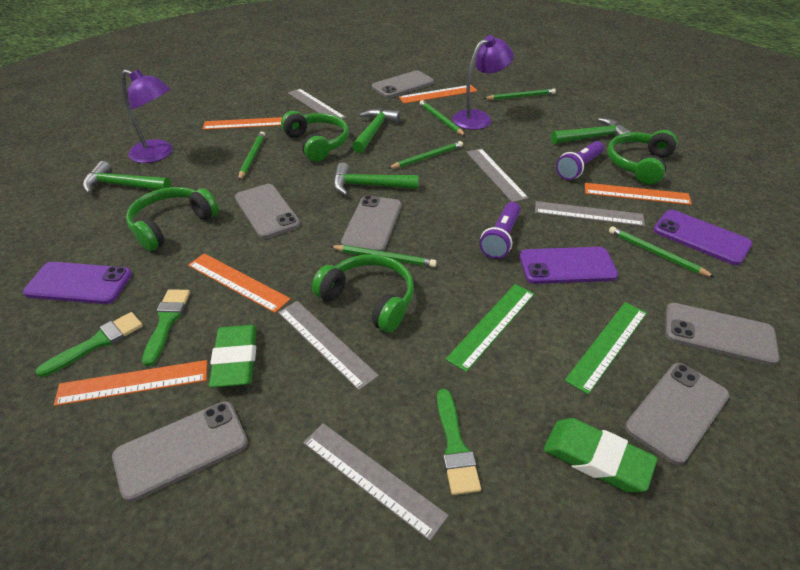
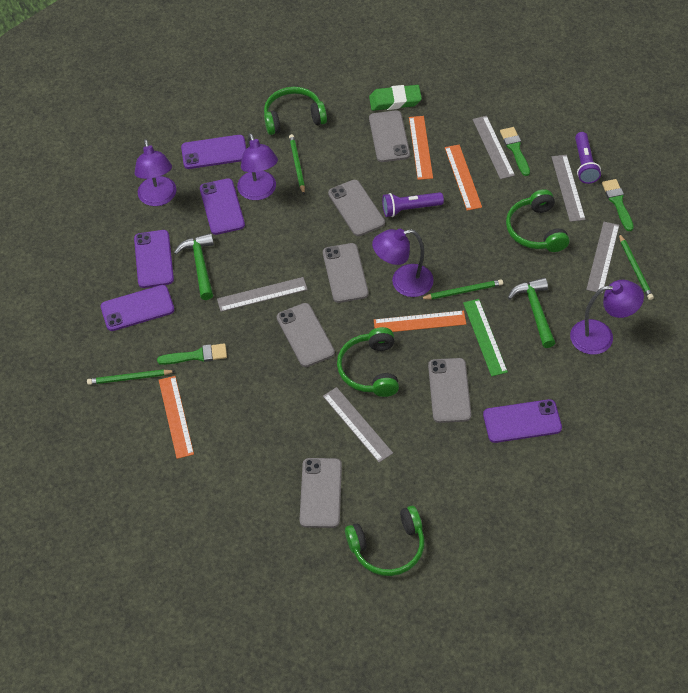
green eraser: [209,325,257,388] [544,418,658,493] = 2 -> [369,85,422,111] = 1
green hammer: [83,161,171,194] [333,162,419,195] [352,109,400,153] [551,118,631,144] = 4 -> [174,233,214,300] [508,278,555,348] = 2
green pencil: [238,132,265,180] [330,245,436,267] [388,141,463,169] [420,100,466,136] [483,89,556,100] [609,226,715,278] = 6 -> [87,369,175,385] [289,134,305,195] [420,280,503,300] [619,234,654,300] = 4
green ruler: [446,284,535,372] [564,302,647,394] = 2 -> [463,299,508,376] = 1
orange ruler: [54,360,207,406] [188,253,290,313] [203,117,283,130] [399,85,477,103] [585,183,692,205] = 5 -> [159,376,194,459] [374,310,466,332] [409,116,433,180] [445,145,482,211] = 4
purple lamp: [121,69,173,163] [452,35,514,130] = 2 -> [135,139,176,206] [237,133,278,200] [372,229,434,297] [570,280,644,355] = 4
purple phone: [23,262,132,304] [519,247,618,284] [653,210,752,265] = 3 -> [101,285,174,331] [134,230,174,288] [181,135,246,169] [200,178,245,235] [483,399,562,443] = 5

